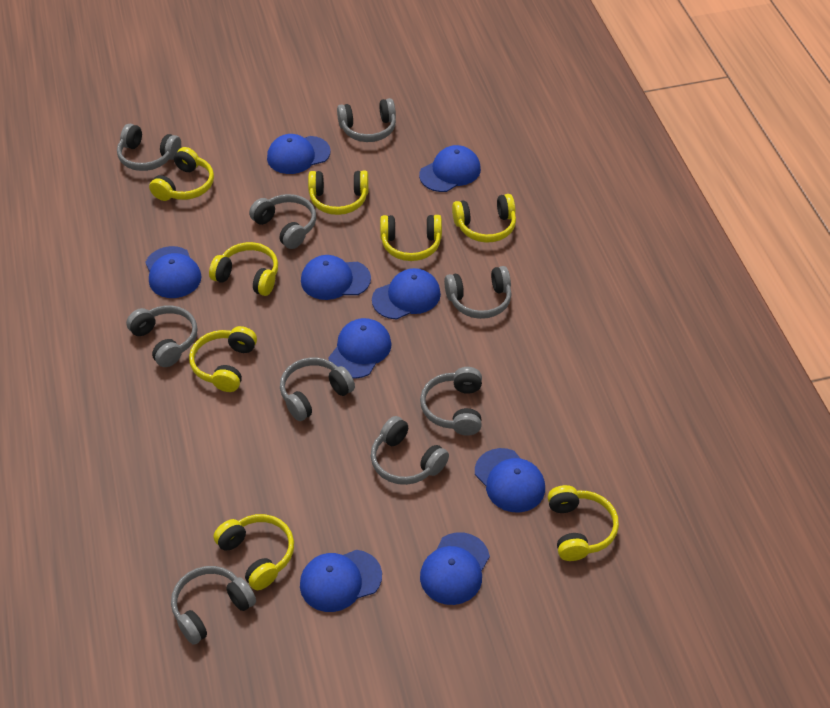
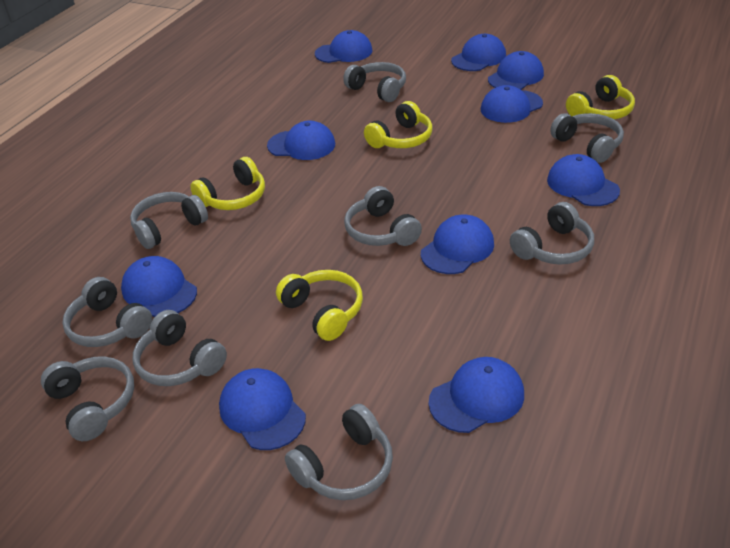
blue cap: [145,246,202,298] [267,134,331,174] [300,550,382,612] [301,255,371,300] [328,318,392,379] [372,268,441,319] [419,145,481,192] [420,532,490,605] [475,448,545,513] = 9 -> [121,256,197,317] [219,368,306,450] [267,121,335,160] [315,30,373,63] [421,215,494,274] [428,357,524,433] [451,34,506,71] [481,85,543,123] [488,51,544,90] [547,154,620,206] = 10
yellow headphones: [149,147,214,201] [189,326,257,392] [209,242,278,296] [214,514,294,590] [308,171,368,215] [380,215,442,261] [452,194,516,243] [548,485,619,561] = 8 -> [190,157,265,210] [276,270,363,341] [364,101,433,148] [566,75,635,119] = 4

